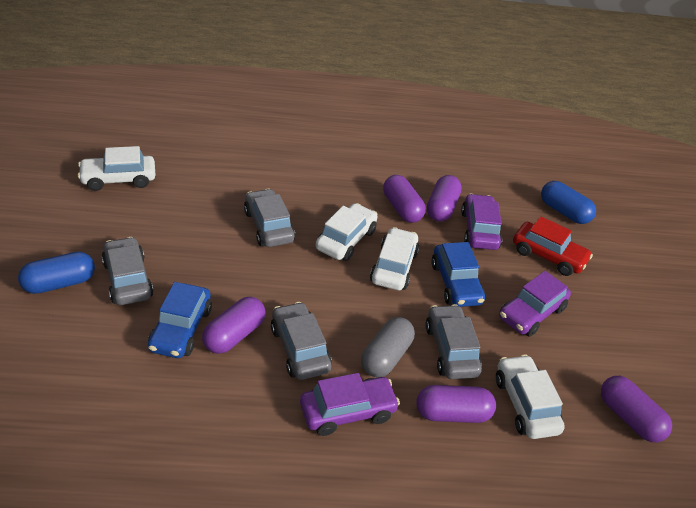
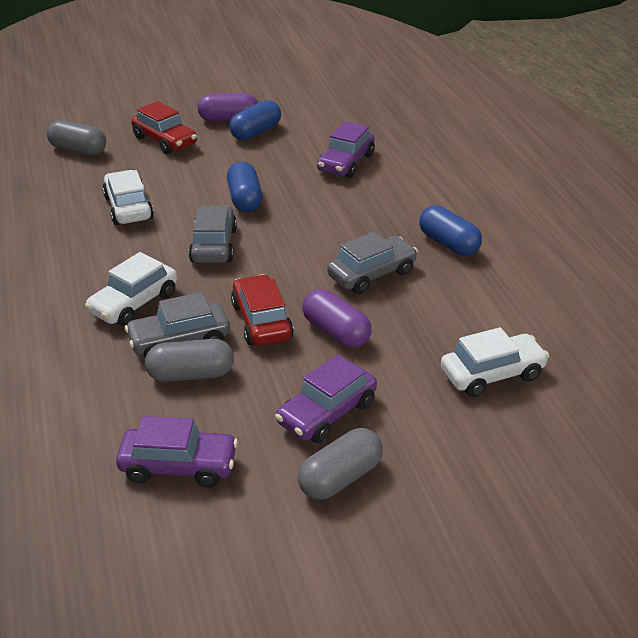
blue capsule: [18,252,95,294] [541,181,596,224] = 2 -> [227,162,262,212] [230,100,281,140] [419,205,482,256] = 3
blue car: [148,282,212,358] [431,242,485,307] = 2 -> none = 0
grey capsule: [361,317,415,377] = 1 -> [47,120,106,155] [145,339,234,382] [297,428,383,500] = 3
grey car: [102,237,154,305] [244,189,295,247] [271,302,332,380] [425,304,482,379] = 4 -> [125,292,230,358] [189,205,237,263] [327,232,418,294] = 3
purple capsule: [202,297,266,354] [383,175,426,223] [416,385,496,423] [427,175,462,222] [601,376,672,442] = 5 -> [198,93,258,121] [302,289,372,348] = 2
red car: [513,216,593,276] = 1 -> [131,101,197,155] [231,274,294,346] = 2
white car: [78,146,155,191] [316,203,378,261] [370,227,419,290] [496,354,565,439] = 4 -> [85,252,177,326] [102,170,154,225] [441,327,549,397] = 3

